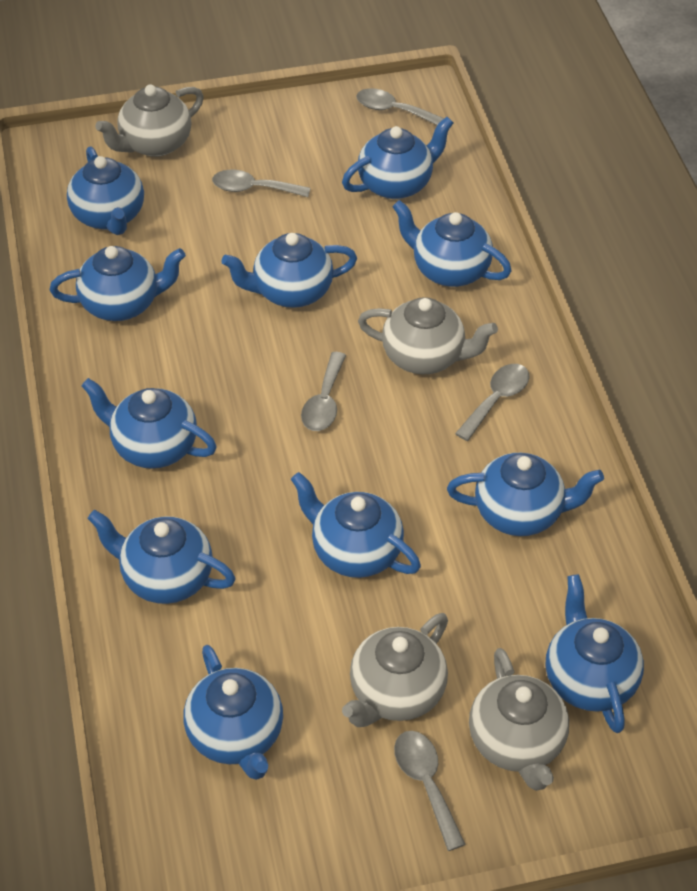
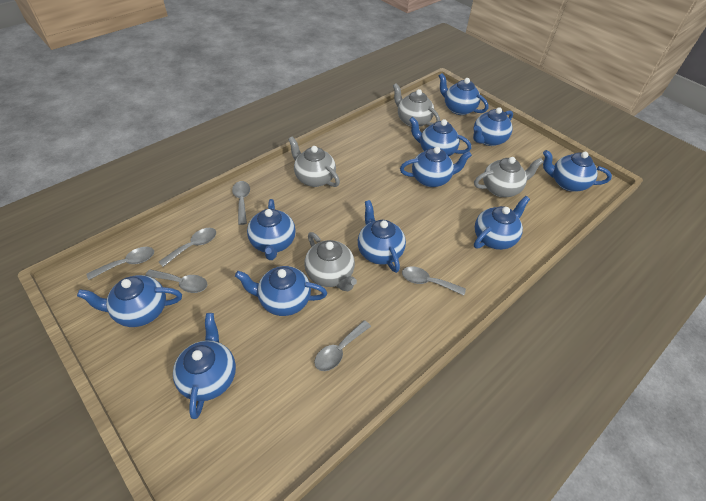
grey spoon: [212,170,310,197] [301,352,346,431] [356,88,444,125] [394,731,466,851] [455,364,529,441] = 5 -> [87,247,154,280] [145,269,208,293] [159,228,216,267] [232,181,250,225] [314,320,371,371] [402,266,466,296] = 6

